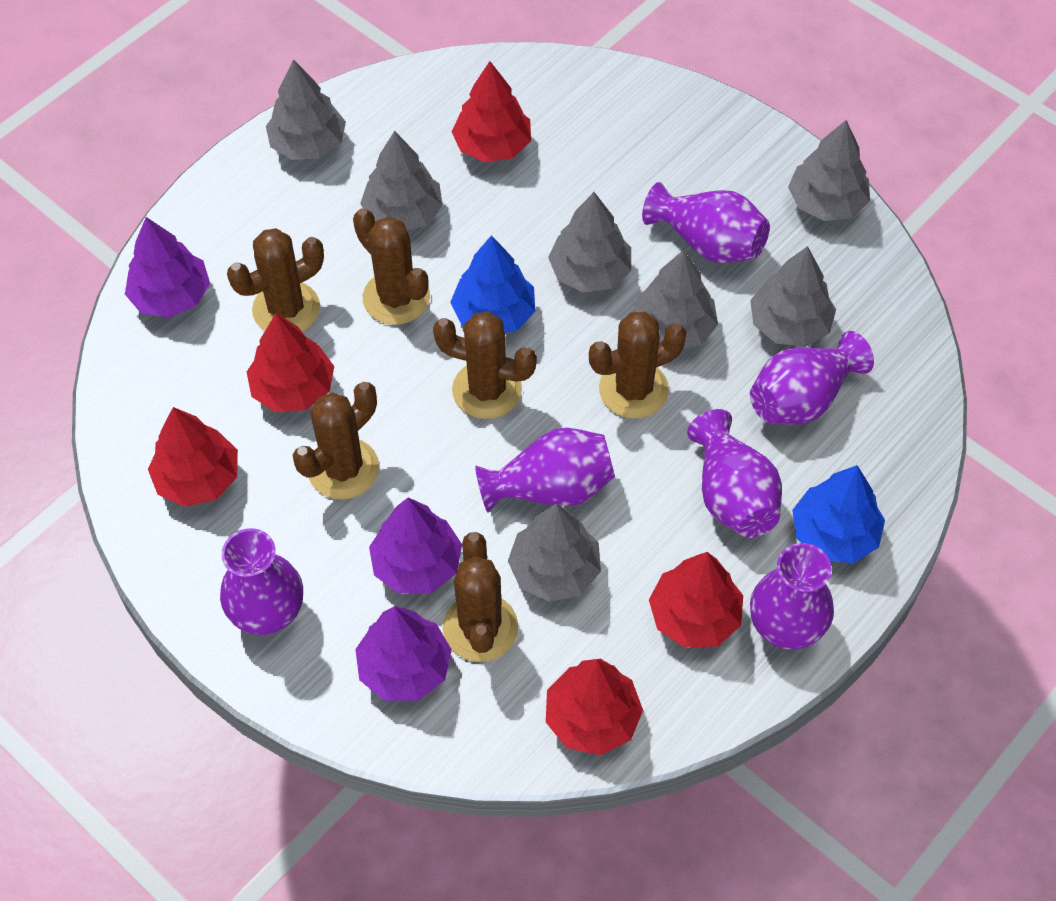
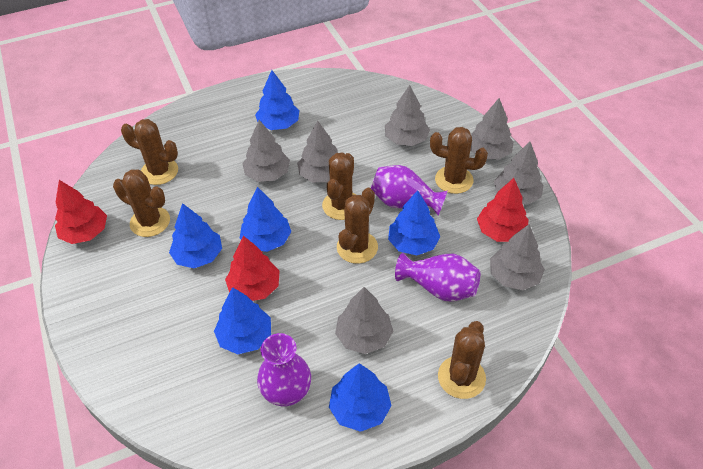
blue tree: [450,235,535,333] [792,465,885,563] = 2 -> [169,203,222,268] [214,287,271,354] [240,187,291,252] [255,70,299,130] [329,363,392,432] [388,190,440,256] = 6
purple tree: [125,217,210,318] [355,606,452,701] [369,497,462,594] = 3 -> none = 0
purple vase: [220,528,303,635] [475,428,615,513] [642,182,770,263] [687,409,782,538] [750,331,874,424] [750,543,834,650] = 6 -> [257,333,311,406] [371,165,448,215] [395,253,480,302] = 3
red tree: [148,407,238,507] [247,313,334,412] [452,61,531,163] [546,659,643,755] [649,552,743,648] = 5 -> [55,180,107,244] [225,236,280,301] [477,178,528,242] = 3

